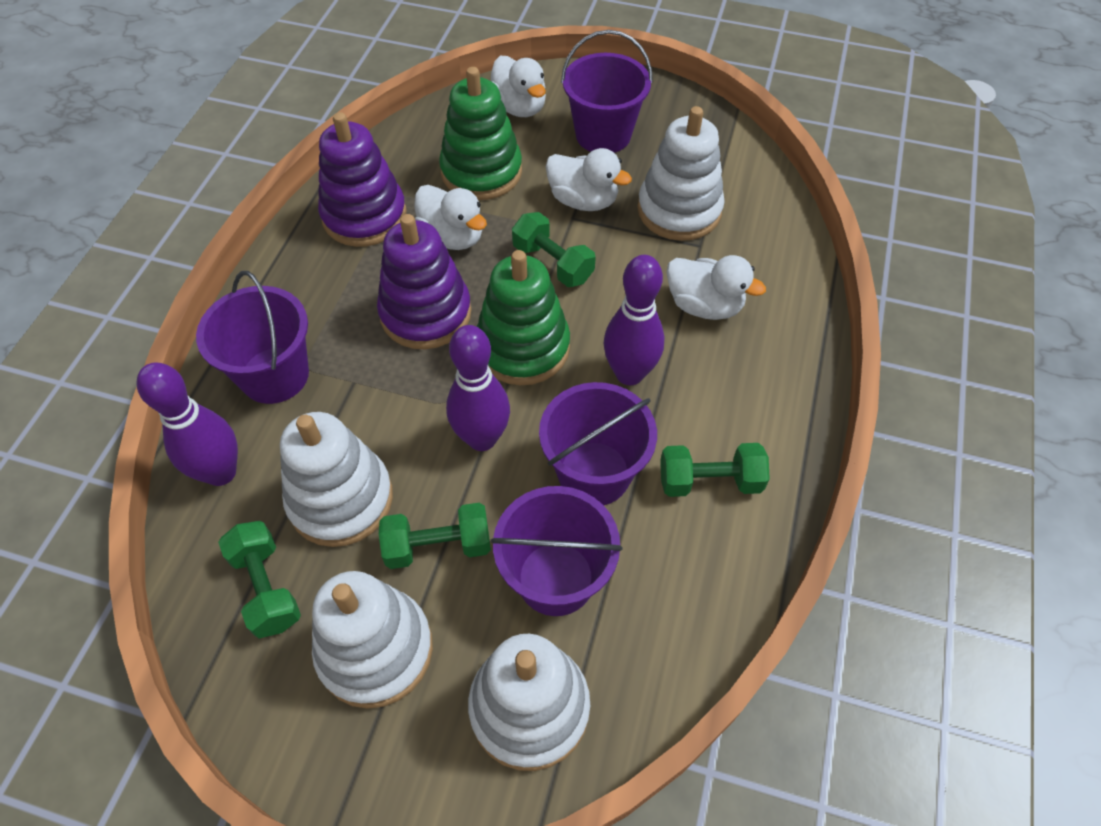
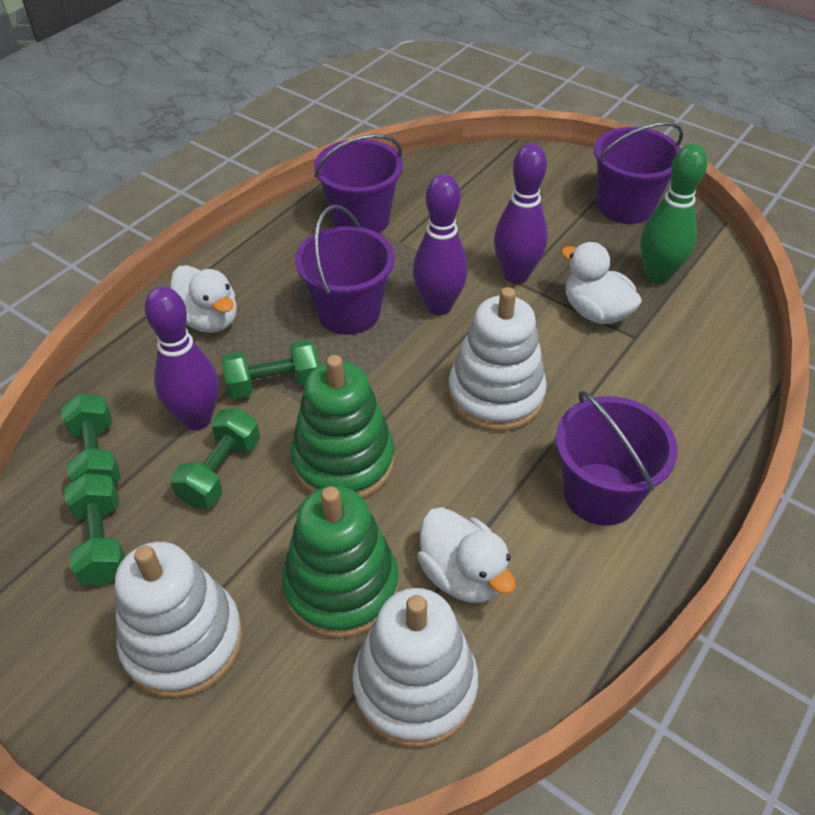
green bowling pin: none = 0 -> [640,144,707,284] = 1
purple stacking toy: [318,112,407,247] [377,214,472,349] = 2 -> none = 0
white duck: [414,185,487,250] [491,56,546,117] [546,148,632,211] [666,255,766,320] = 4 -> [170,265,237,333] [417,507,516,603] [561,242,642,324] = 3
white stacking toy: [280,412,393,547] [312,571,433,709] [468,634,590,771] [637,106,725,241] = 4 -> [115,542,243,698] [352,588,478,748] [448,287,547,431] = 3

